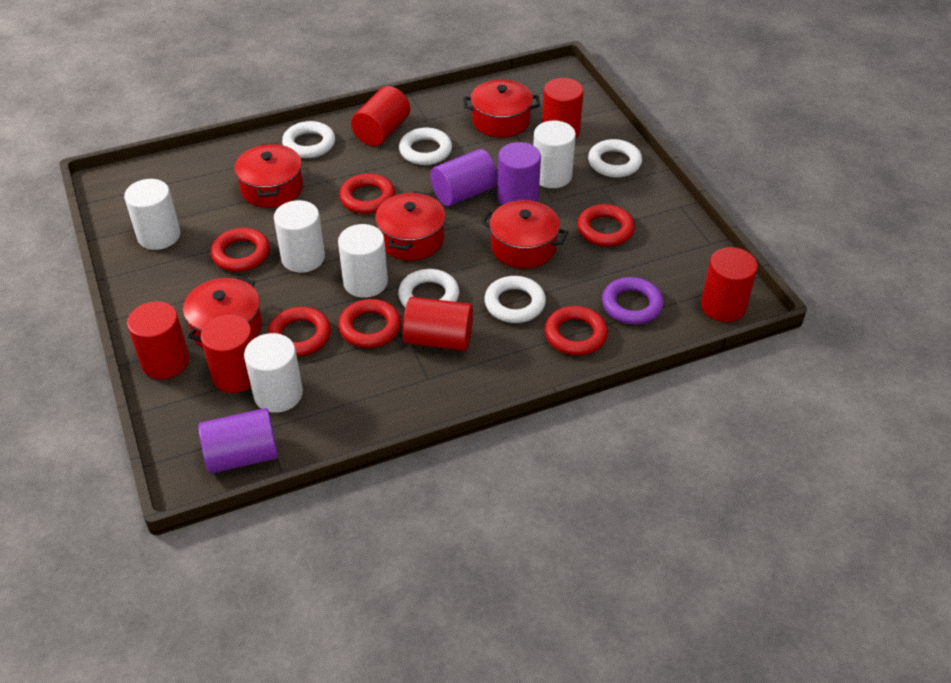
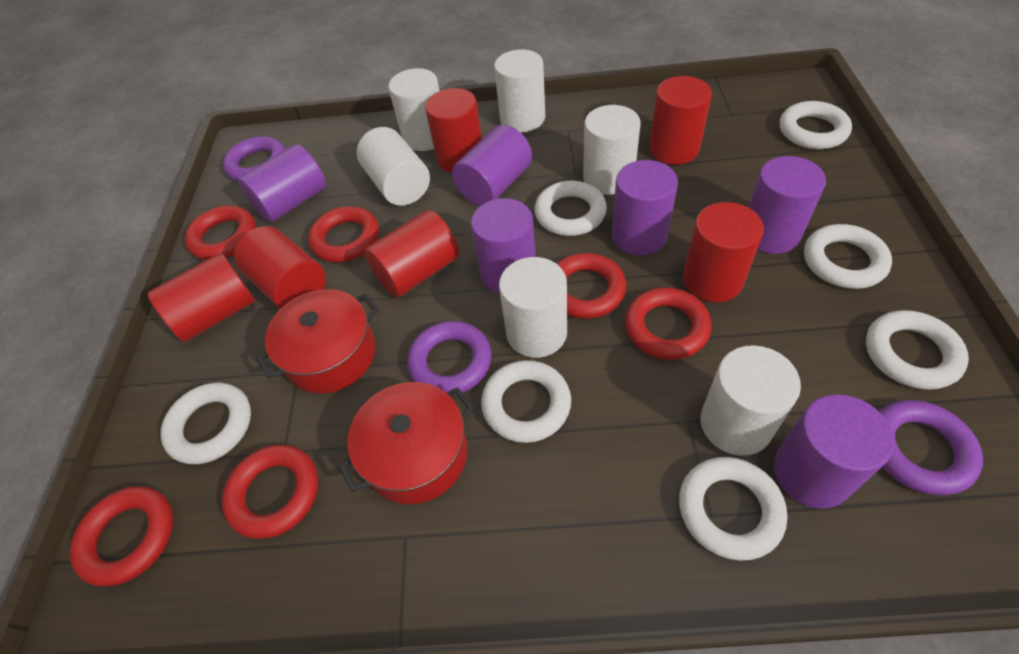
purple cylinder: [198,408,278,474] [430,149,498,206] [498,142,541,205] = 3 -> [238,144,326,223] [452,125,532,206] [471,198,536,293] [612,160,678,256] [748,156,826,254] [773,394,894,509] = 6
purple ring: [602,277,664,325] = 1 -> [223,136,285,181] [407,321,491,396] [879,400,983,495] = 3
red pot: [183,276,262,348] [234,143,303,208] [375,191,445,261] [463,79,540,138] [481,200,568,269] = 5 -> [256,289,379,394] [338,382,474,504] = 2
white cylinder: [124,179,180,250] [244,333,303,413] [274,200,325,273] [338,224,388,298] [533,120,576,188] = 5 -> [357,127,430,206] [388,68,440,151] [494,50,545,132] [499,257,567,358] [583,105,640,195] [701,345,801,456] = 6
white ring: [282,121,335,158] [398,269,459,308] [399,128,452,165] [484,276,546,323] [588,139,642,178] = 5 -> [160,383,251,464] [481,360,571,443] [535,181,607,236] [679,457,787,561] [780,101,852,149] [804,224,892,289] [866,310,969,390] = 7

